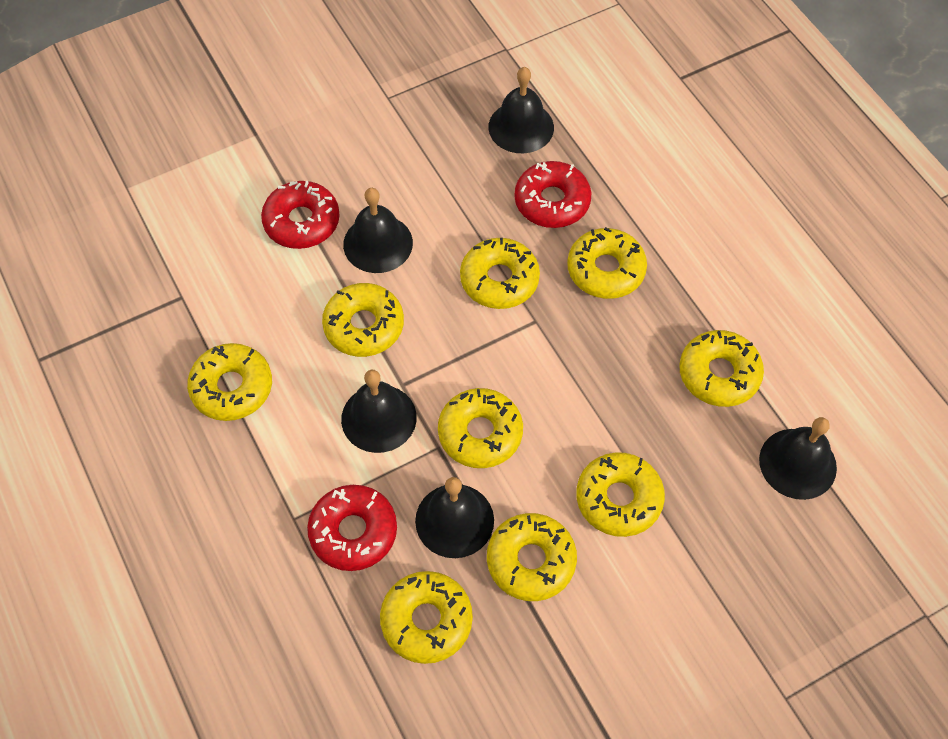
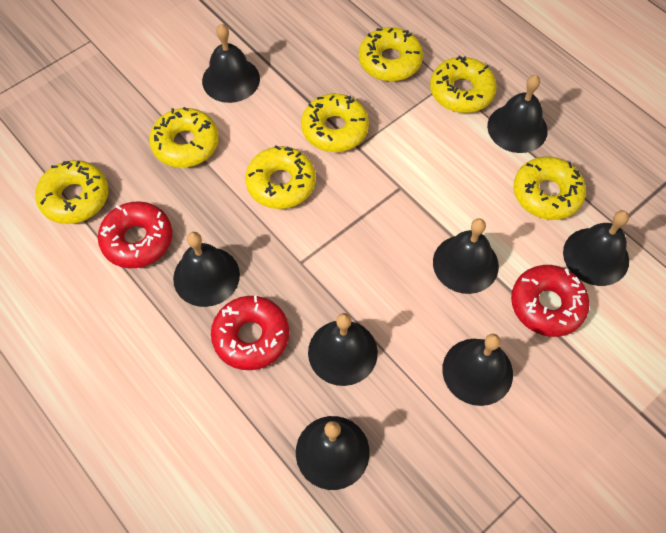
black bell: [341,370,417,453] [343,188,413,273] [415,477,494,558] [488,67,554,153] [759,417,837,500] = 5 -> [173,232,240,307] [202,24,260,103] [296,416,370,490] [308,313,378,386] [433,218,499,294] [442,334,513,406] [487,75,548,153] [563,210,629,286] = 8
yellow donut: [187,343,272,421] [322,283,404,357] [380,571,473,664] [438,388,523,468] [460,238,540,309] [487,513,577,601] [567,227,647,299] [576,452,665,537] [679,330,764,407] = 9 -> [35,160,108,224] [149,107,219,168] [245,145,316,209] [301,94,369,152] [359,27,423,81] [430,56,497,113] [513,157,586,220] = 7

